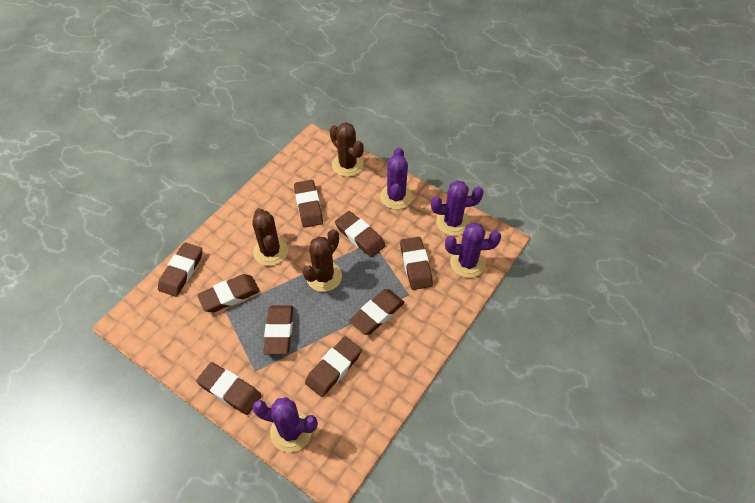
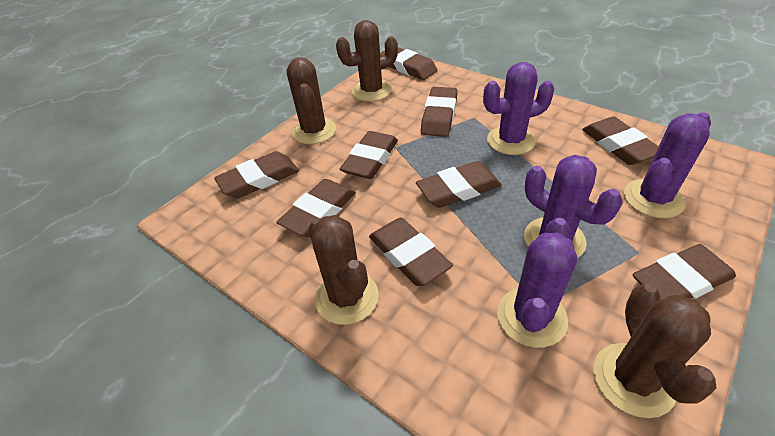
brown cactus: [252,208,288,266] [303,229,342,292] [329,122,364,177] = 3 -> [287,57,336,144] [309,215,379,325] [336,20,398,102] [593,284,717,418] = 4

